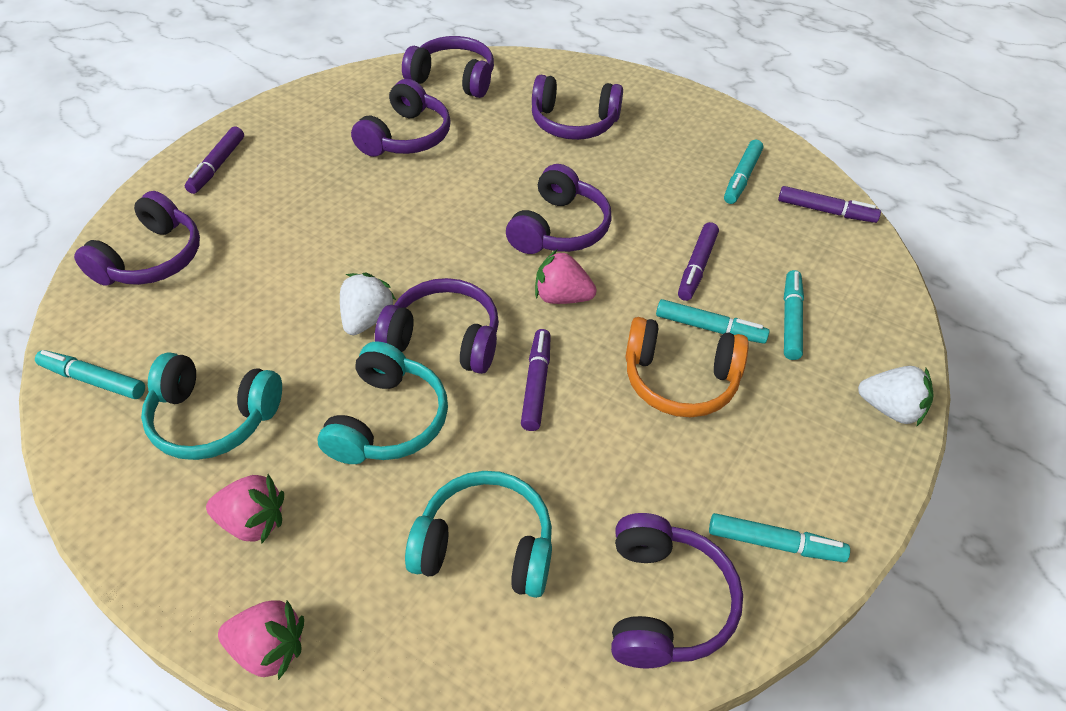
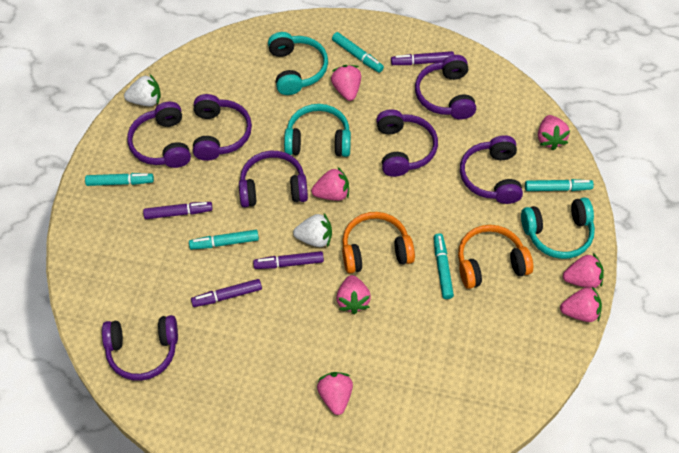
orange headphones: [625,317,749,417] = 1 -> [342,212,415,273] [458,225,533,289] = 2
pink strawberry: [206,474,284,544] [218,600,304,680] [535,250,597,304] = 3 -> [311,167,349,201] [317,372,353,415] [331,65,361,101] [336,275,371,314] [538,115,570,150] [560,286,602,322] [563,253,604,288] = 7

